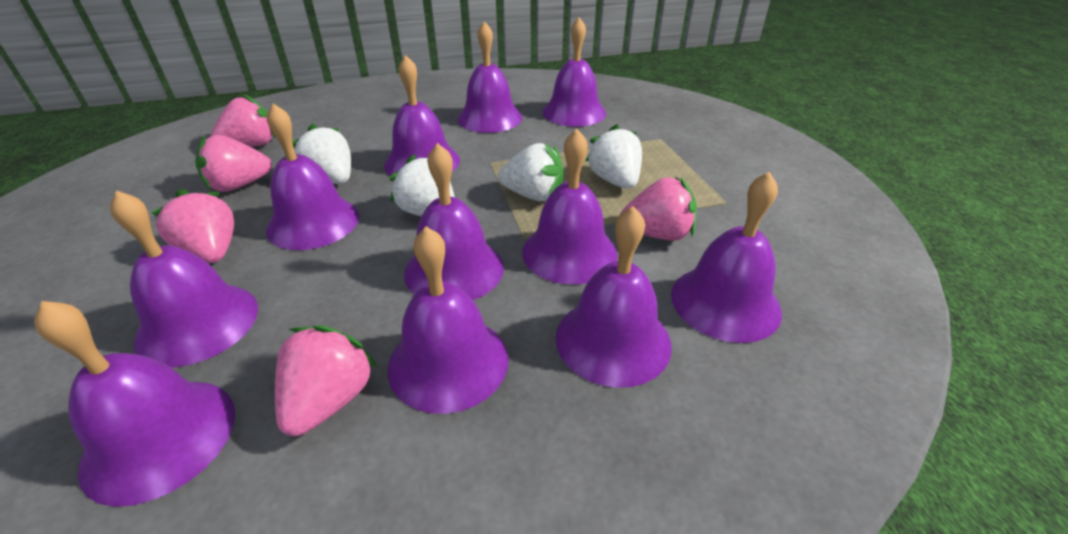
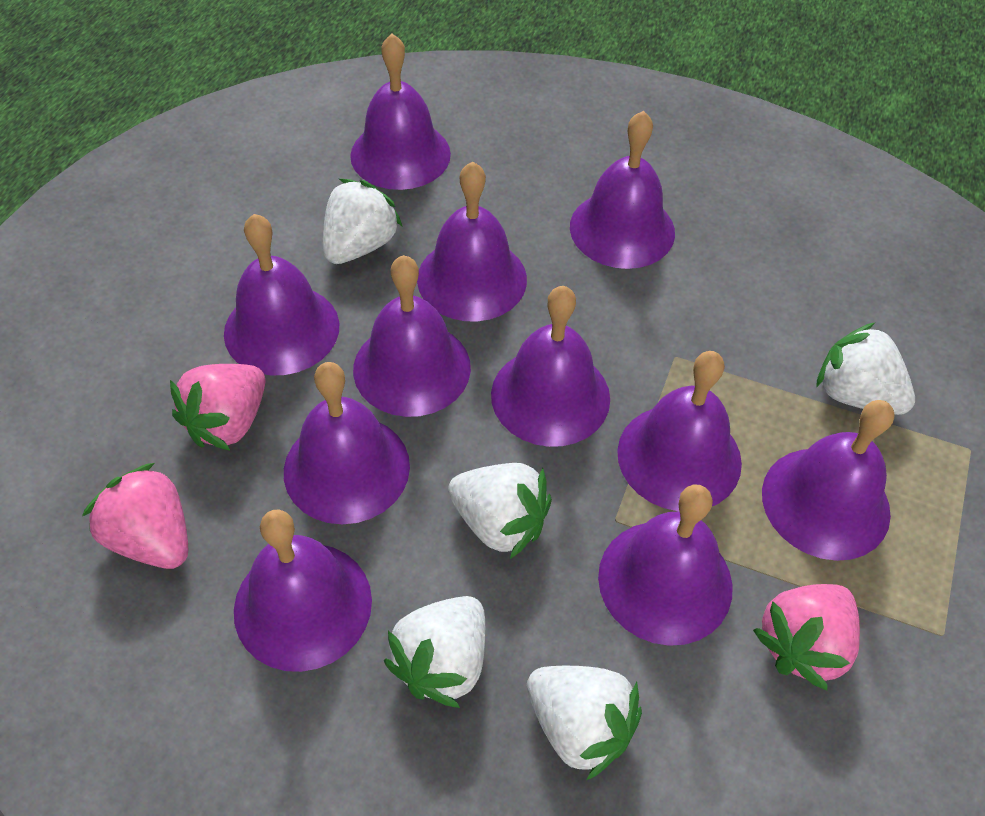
pink strawberry: [151,189,234,263] [195,135,272,192] [211,94,275,147] [275,325,378,436] [620,177,697,241] = 5 -> [82,463,188,569] [170,364,266,451] [753,584,860,690] = 3
white strawberry: [292,124,351,184] [390,154,455,216] [498,143,564,202] [586,124,642,189] = 4 -> [323,179,403,264] [384,596,485,708] [448,463,552,559] [527,666,642,780] [816,322,915,415] = 5

